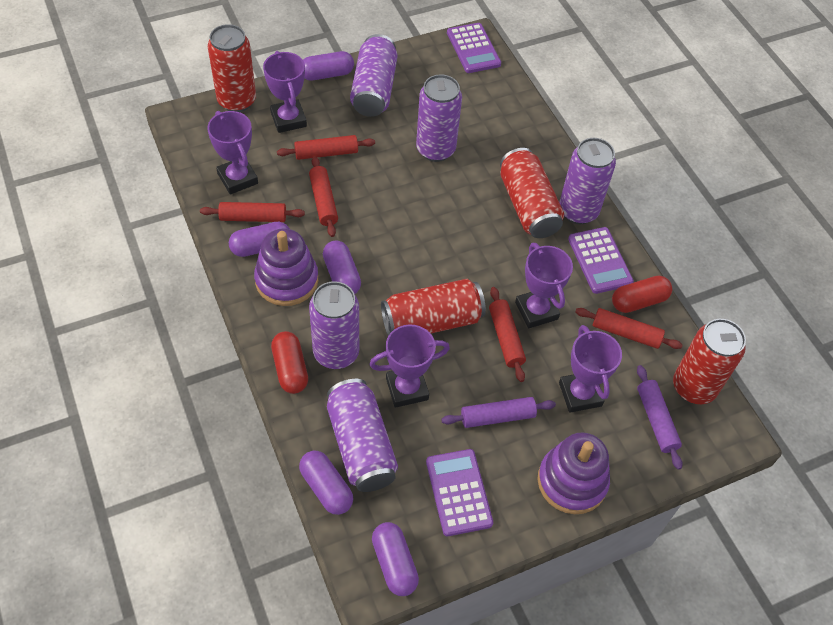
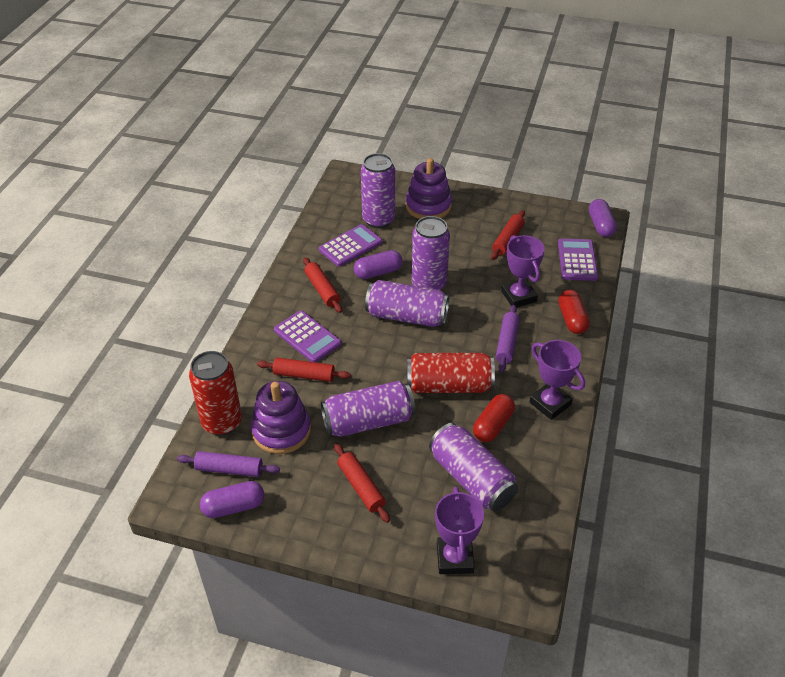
purple capsule: [229,222,290,257] [299,451,353,515] [303,51,354,80] [323,240,361,294] [372,522,419,596] = 5 -> [200,481,264,518] [354,250,403,279] [589,199,617,237] = 3
purple trophy: [207,111,258,194] [263,51,307,133] [369,324,450,408] [515,243,573,328] [559,325,622,413] = 5 -> [435,487,484,574] [501,235,545,308] [529,340,585,420] = 3
red can: [208,24,256,112] [381,279,486,336] [500,148,564,238] [673,319,746,404] = 4 -> [189,351,242,436] [407,353,495,393] = 2
red rolling pin: [200,202,305,222] [277,135,375,160] [309,156,338,237] [489,287,526,382] [575,308,682,349] = 5 -> [257,358,351,382] [303,257,342,313] [334,444,390,523] [491,210,525,260] = 4

